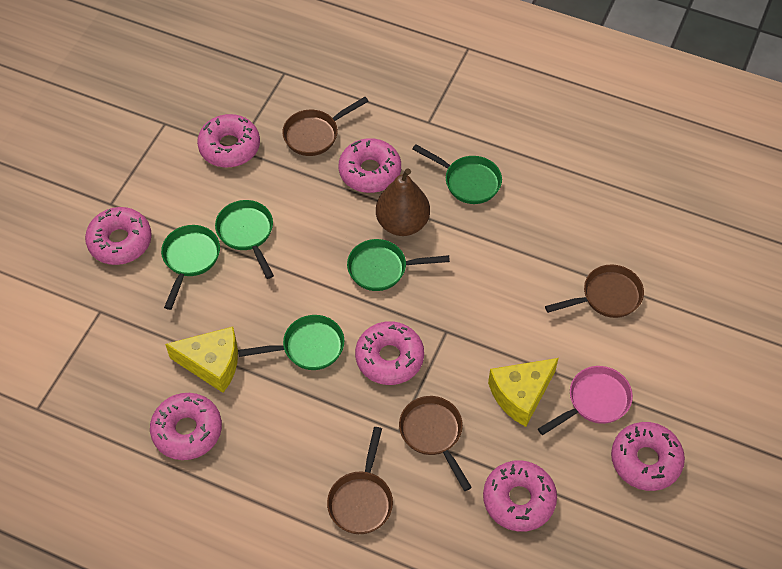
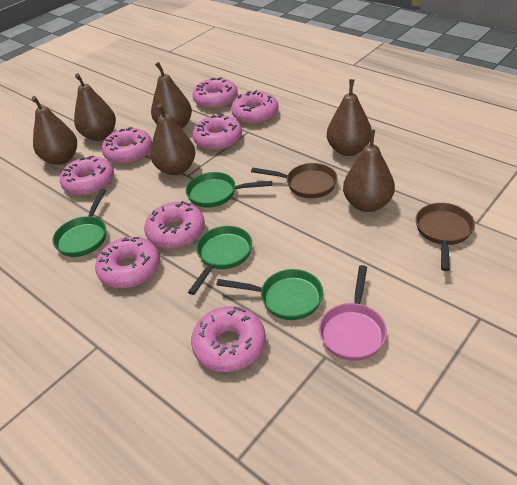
brown pan: [282,97,369,156] [327,427,393,534] [399,396,472,491] [545,264,644,318] = 4 -> [251,163,337,198] [416,203,475,271] = 2
brown pear: [376,168,430,236] = 1 -> [31,96,77,165] [74,74,116,141] [150,103,195,175] [151,62,192,129] [327,79,372,156] [343,129,395,212] = 6
green pan: [161,225,220,310] [215,200,274,279] [238,315,344,370] [347,239,450,291] [412,144,502,204] = 5 -> [52,189,106,257] [186,172,272,208] [188,226,252,295] [216,269,323,320] = 4
pink donut: [85,207,152,265] [150,393,222,460] [197,114,260,167] [338,138,401,193] [355,321,424,385] [483,460,557,532] [611,422,685,491] = 7 -> [60,156,114,196] [95,237,160,288] [102,127,152,164] [144,201,205,249] [191,306,266,372] [192,77,238,109] [192,114,242,150] [231,90,279,124] = 8
yellow cheese: [165,327,238,393] [488,358,559,427] = 2 -> none = 0

